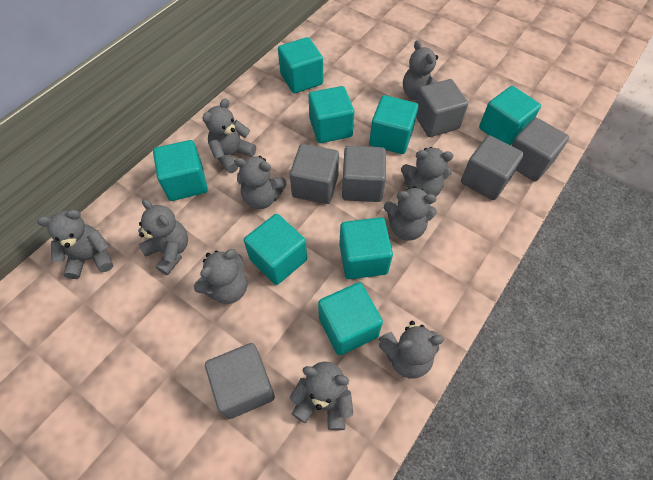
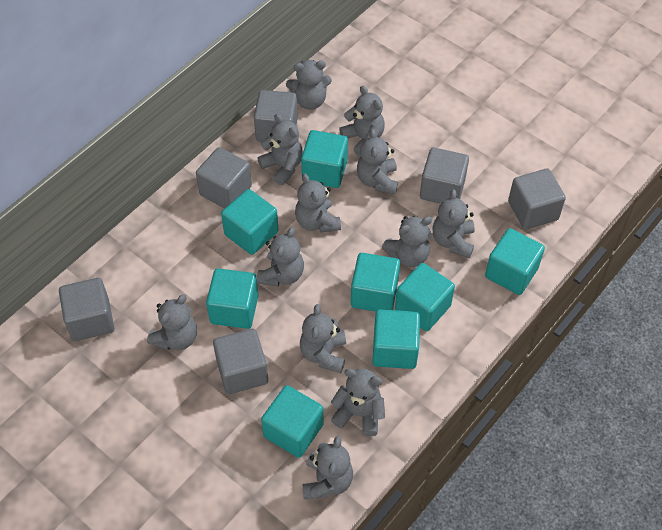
grey teddy bear: [37,210,113,279] [138,199,188,275] [194,249,247,304] [202,98,256,173] [234,156,287,209] [290,362,353,431] [379,321,445,378] [384,186,437,241] [401,147,453,197] [403,40,438,100] = 10 -> [147,294,197,350] [257,114,303,185] [257,227,304,286] [286,60,332,110] [295,174,341,233] [300,304,346,373] [302,436,353,499] [331,369,385,436] [339,86,385,157] [357,129,398,194] [382,216,432,267] [432,189,475,258] = 12

